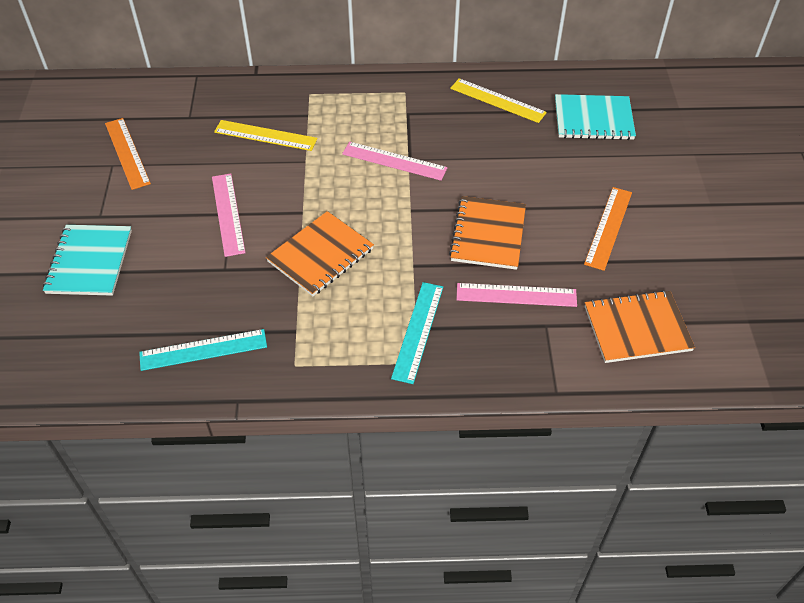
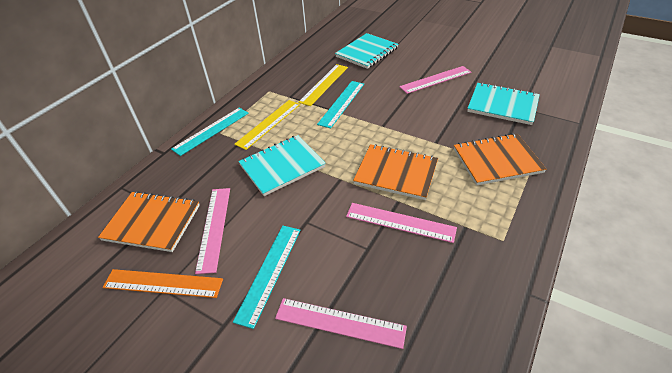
orange ruler: [105,118,151,190] [584,187,632,271] = 2 -> [103,269,223,298] = 1
pink ruler: [212,173,246,257] [342,142,448,181] [457,283,577,307] = 3 -> [195,188,230,274] [275,298,407,349] [346,203,457,243] [399,66,471,94] = 4
turquoise notebook: [43,225,132,296] [555,94,636,140] = 2 -> [238,135,326,196] [335,33,399,69] [467,82,540,125] = 3
turquoise ruler: [139,329,267,371] [391,282,443,384] = 2 -> [171,108,249,156] [233,226,301,329] [317,81,364,128] = 3

